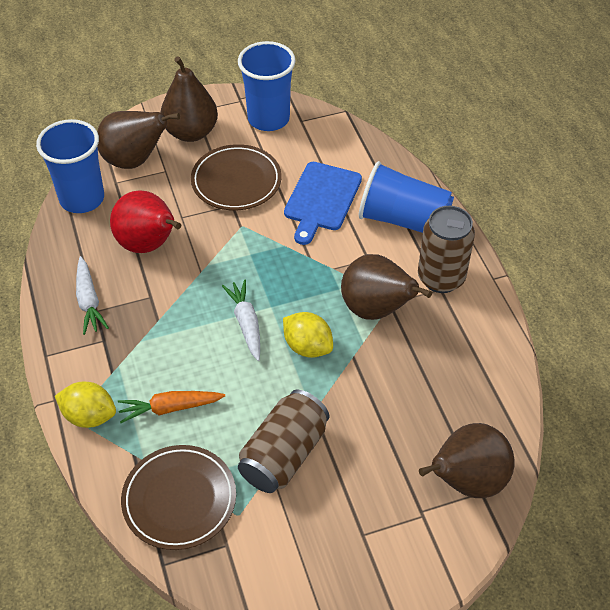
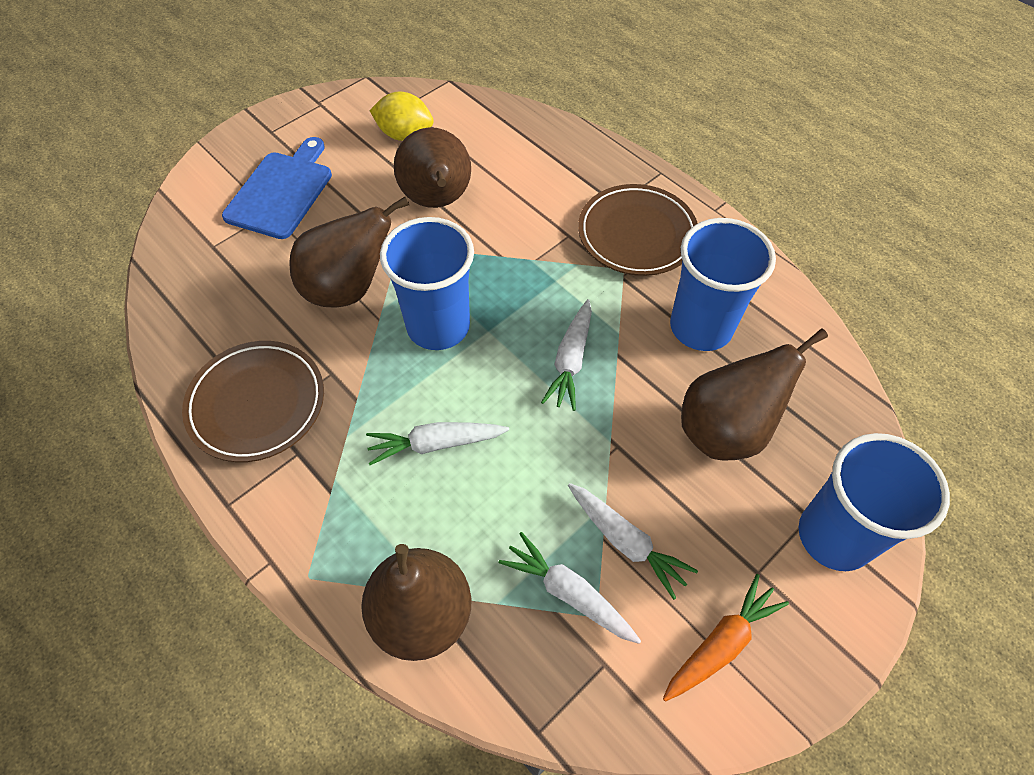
brown can: [238,390,330,493] [418,206,475,293] = 2 -> none = 0
red pear: [110,191,181,253] = 1 -> none = 0
white carrot: [76,256,109,335] [222,280,260,361] = 2 -> [366,422,509,465] [499,532,641,644] [541,299,592,411] [568,483,698,600] = 4
yellow lemon: [55,382,116,428] [283,312,333,358] = 2 -> [369,92,434,141] = 1

